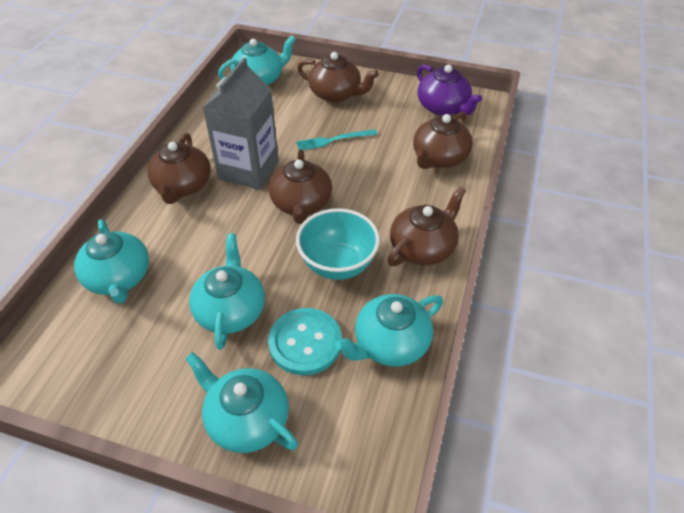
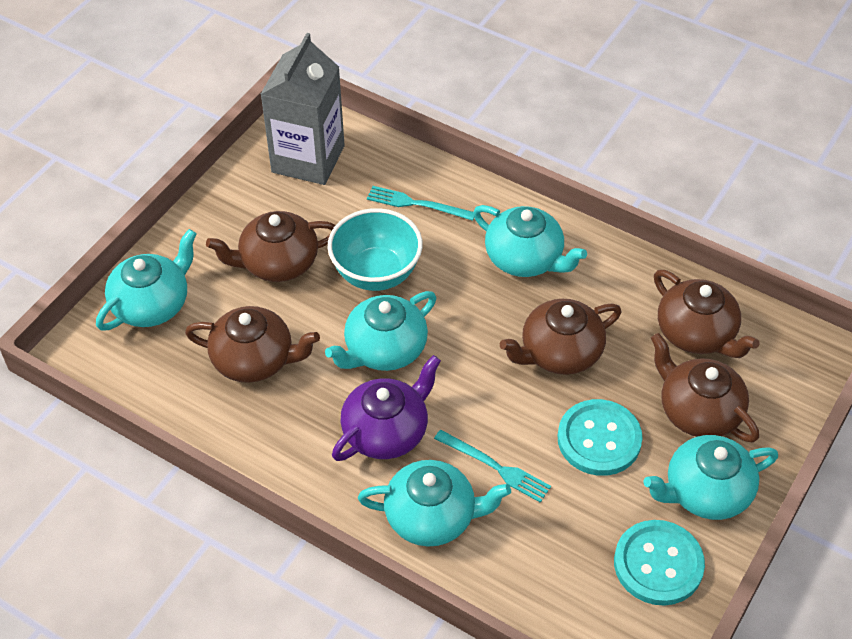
turquoise button: [268,308,342,375] = 1 -> [558,399,642,476] [614,520,705,606] = 2
turquoise fork: [296,129,378,150] = 1 -> [367,186,474,221] [434,430,551,503] = 2

